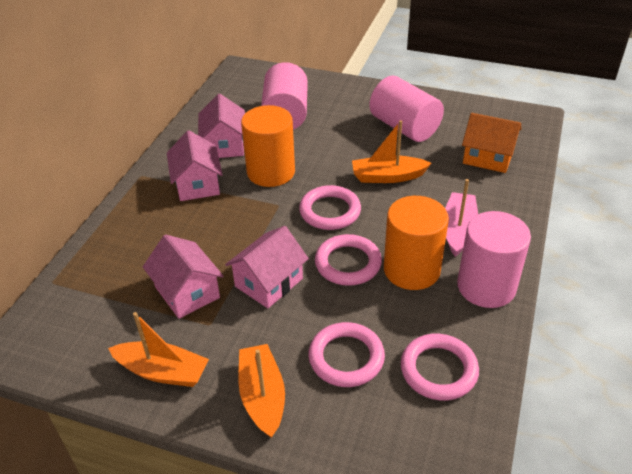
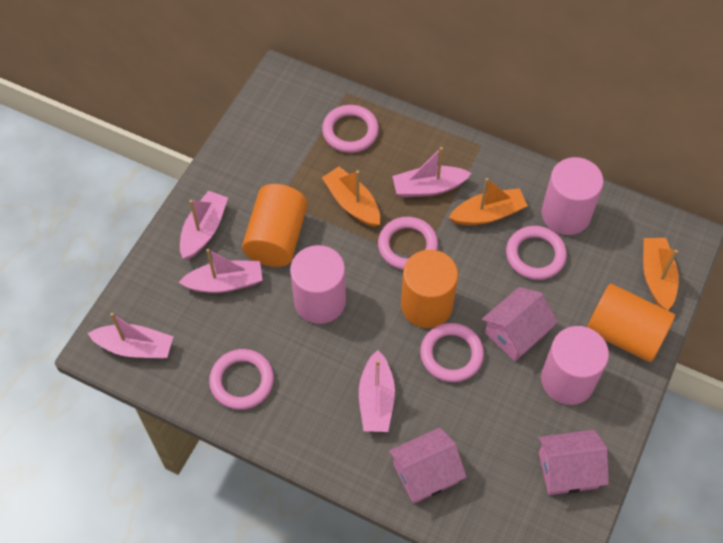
orange cylinder: [241,105,295,187] [384,196,449,290] = 2 -> [242,184,308,267] [401,250,458,328] [587,284,675,362] = 3
orange house: [462,113,521,173] = 1 -> none = 0
pink boat: [445,179,478,257] = 1 -> [88,313,173,359] [179,248,263,293] [180,191,228,259] [359,350,395,432] [392,147,472,197] = 5
pink house: [143,235,224,319] [167,130,223,201] [198,94,245,158] [225,226,309,308] = 4 -> [389,428,467,504] [482,287,558,361] [539,430,609,495] = 3
pink ring: [299,185,361,230] [308,322,385,387] [315,234,382,286] [401,334,479,401] = 4 -> [209,349,274,410] [322,105,379,153] [378,217,438,270] [420,323,484,382] [506,226,567,280] = 5

